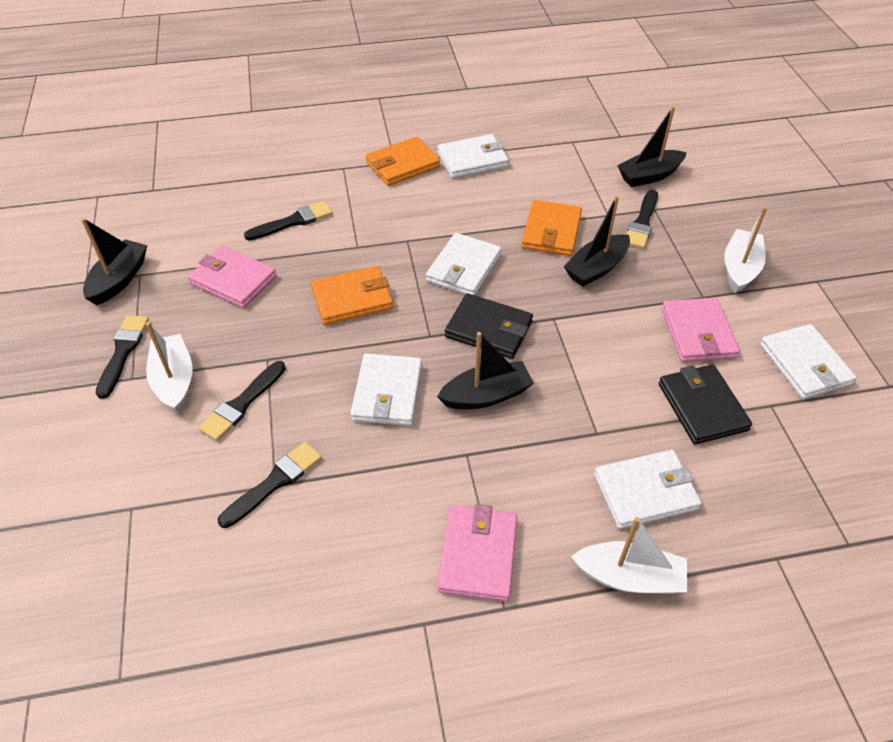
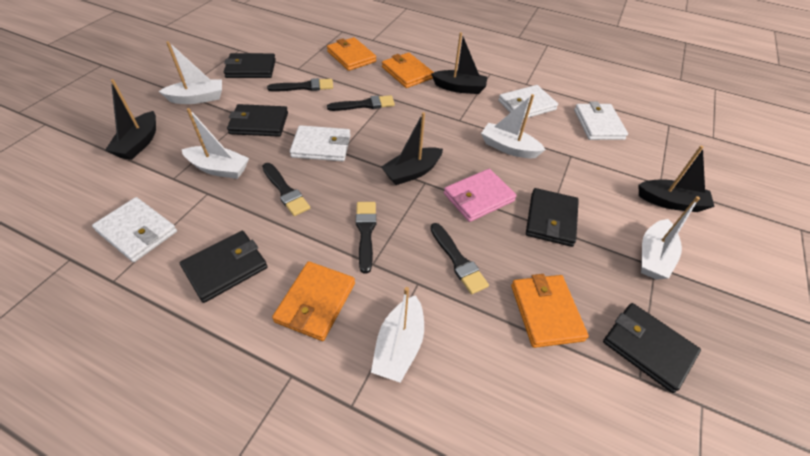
black wallet: [445,293,533,359] [659,364,752,444] = 2 -> [180,231,268,303] [224,53,276,78] [227,104,288,137] [526,188,579,247] [603,303,701,393] = 5
orange wallet: [311,266,393,325] [366,137,440,186] [521,200,582,256] = 3 -> [272,261,355,341] [327,37,376,71] [382,53,434,88] [511,274,589,348] = 4
pink wallet: [188,246,277,308] [437,504,517,602] [662,298,740,362] = 3 -> [444,169,517,222] = 1
white boat: [146,322,193,413] [571,517,687,594] [724,206,767,293] = 3 -> [159,41,222,104] [182,108,249,179] [371,287,424,383] [481,94,546,158] [641,196,700,280] = 5
white wallet: [350,353,422,426] [426,233,502,295] [437,134,509,178] [594,450,702,529] [760,324,857,399] = 5 -> [92,197,177,262] [290,125,351,161] [498,85,558,119] [574,102,628,140] = 4

